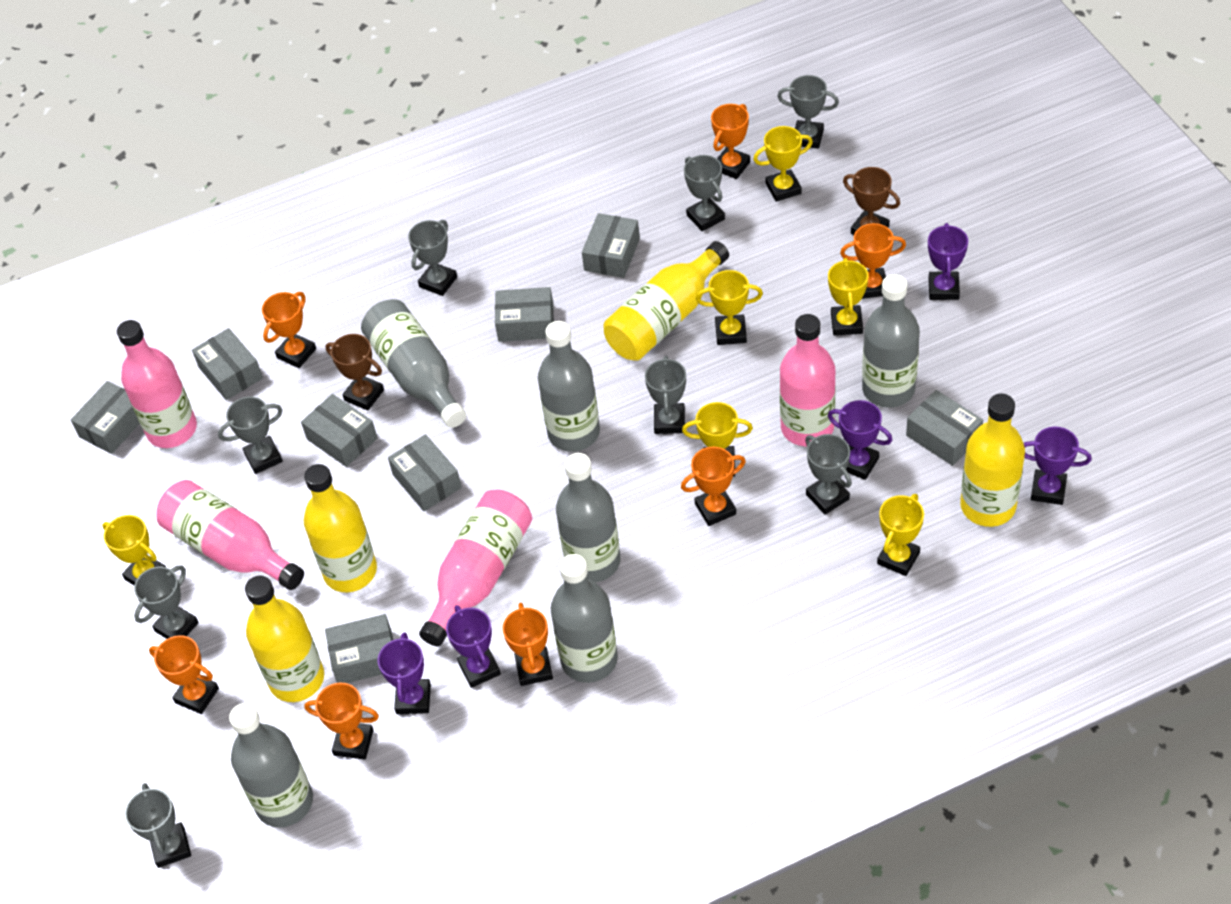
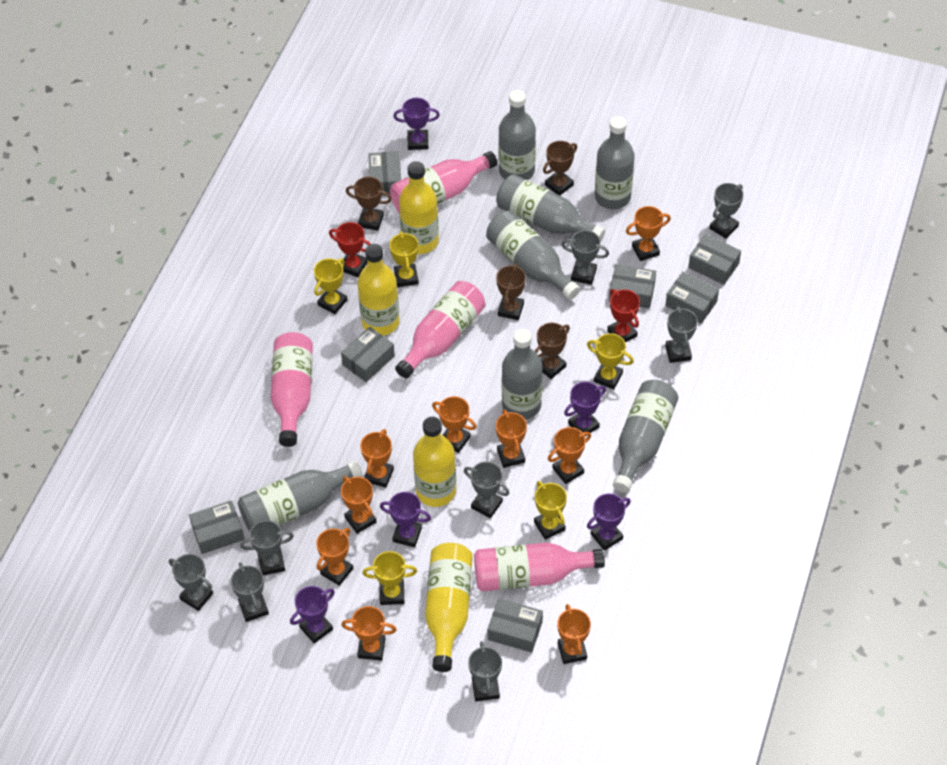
brown trophy: [326,334,384,411] [843,167,900,235] = 2 -> [346,177,392,231] [496,263,526,320] [535,323,570,379] [543,141,577,196] = 4
grey bottle: [229,703,313,828] [361,299,466,428] [538,321,600,452] [551,554,618,683] [556,453,620,583] [862,274,920,408] = 6 -> [238,461,362,532] [486,211,580,300] [496,174,605,242] [499,90,536,180] [502,329,542,420] [595,116,635,209] [613,380,678,493] = 7
grey box: [71,381,140,454] [192,328,263,400] [301,394,378,467] [325,614,393,683] [388,434,462,511] [495,287,554,342] [582,213,640,278] [906,390,983,466] = 8 -> [189,500,245,554] [341,327,395,382] [368,151,401,196] [487,598,543,653] [609,264,656,308] [665,272,719,324] [688,234,741,285] = 7
orange trophy: [149,635,219,714] [262,292,316,368] [304,683,379,759] [502,603,553,686] [681,447,746,526] [711,104,750,179] [840,223,906,299] = 7 -> [316,528,353,586] [341,476,376,534] [341,606,397,661] [360,429,394,488] [432,396,476,453] [496,410,527,468] [548,427,591,484] [557,604,591,664] [626,206,671,261] = 9
red trophy: none = 0 -> [329,222,370,277] [607,289,640,343] = 2
yellow trophy: [102,515,166,585] [682,402,753,477] [696,270,763,345] [753,126,813,202] [828,258,868,336] [877,494,924,576] = 6 -> [314,258,347,314] [362,551,417,605] [389,231,419,287] [534,481,567,540] [587,333,634,389] = 5

